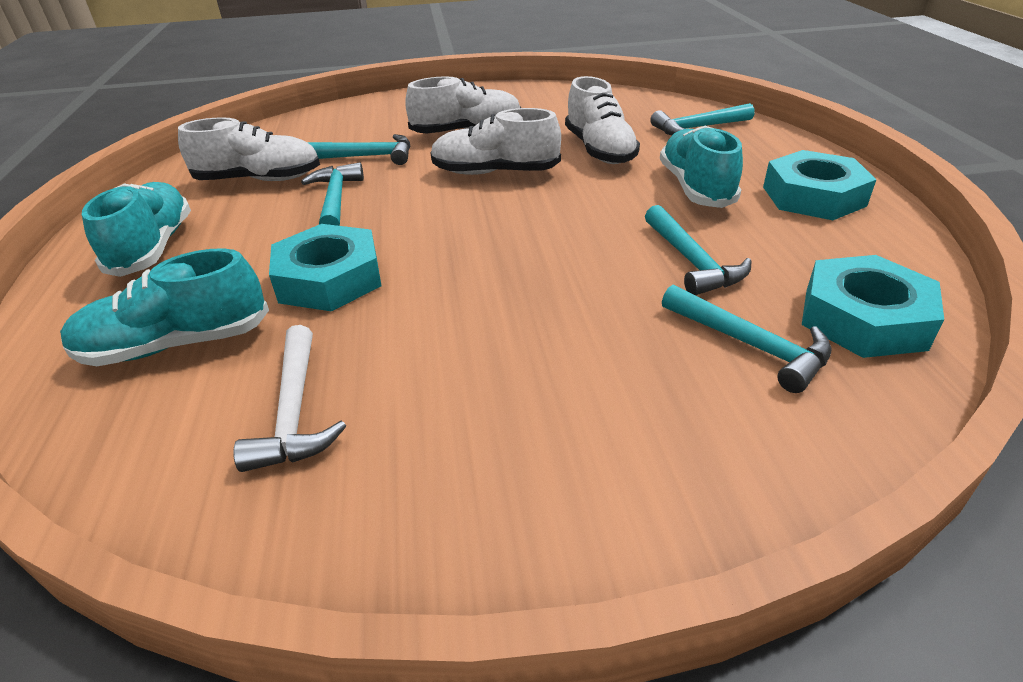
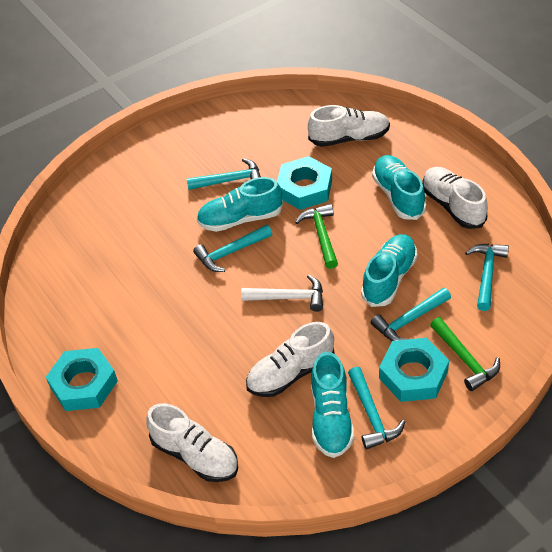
green hammer: none = 0 -> [295,204,338,269] [430,317,500,391] = 2
turquoise shoe: [60,248,269,366] [82,182,191,277] [660,126,743,208] = 3 -> [197,177,283,232] [311,352,354,458] [361,234,417,307] [372,155,426,220] = 4

